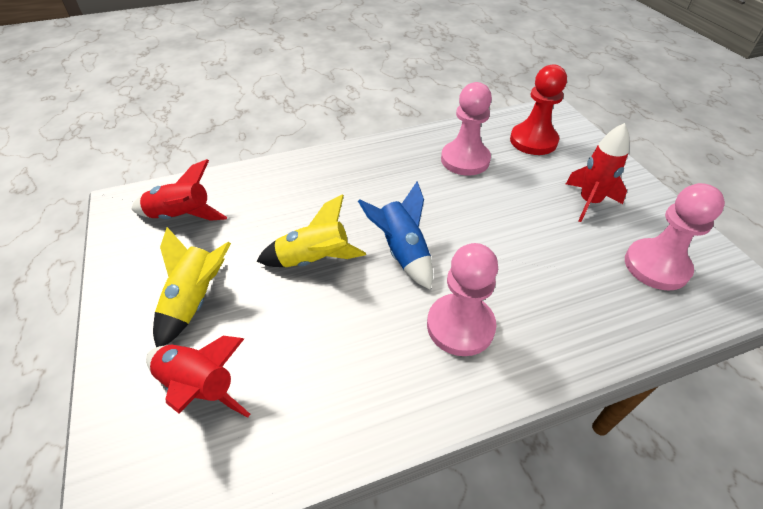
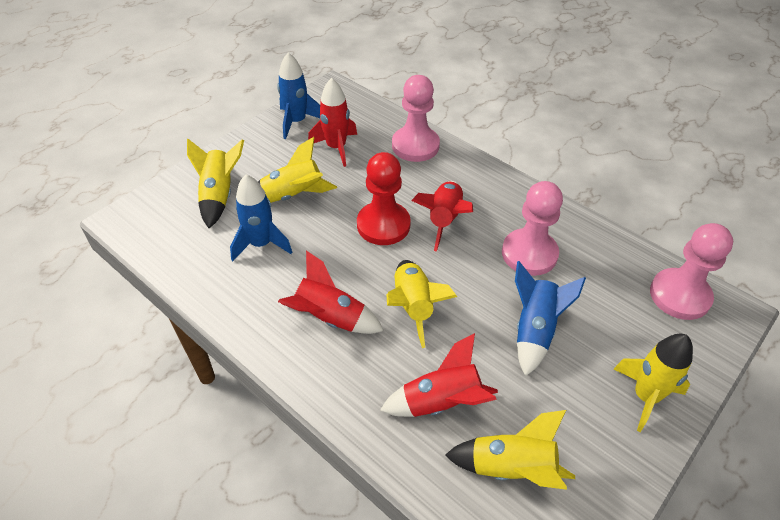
blue rocket: [358,182,433,290] = 1 -> [230,174,292,261] [277,53,320,139] [515,261,586,376] = 3
red rocket: [132,159,227,221] [146,336,250,417] [566,123,629,222] = 3 -> [278,250,384,334] [308,78,357,167] [380,333,498,417] [411,181,473,252] = 4
yellow rocket: [153,227,231,347] [257,194,366,267] = 2 -> [187,138,244,228] [258,137,337,203] [386,260,457,348] [445,410,575,490] [614,334,693,432] = 5

